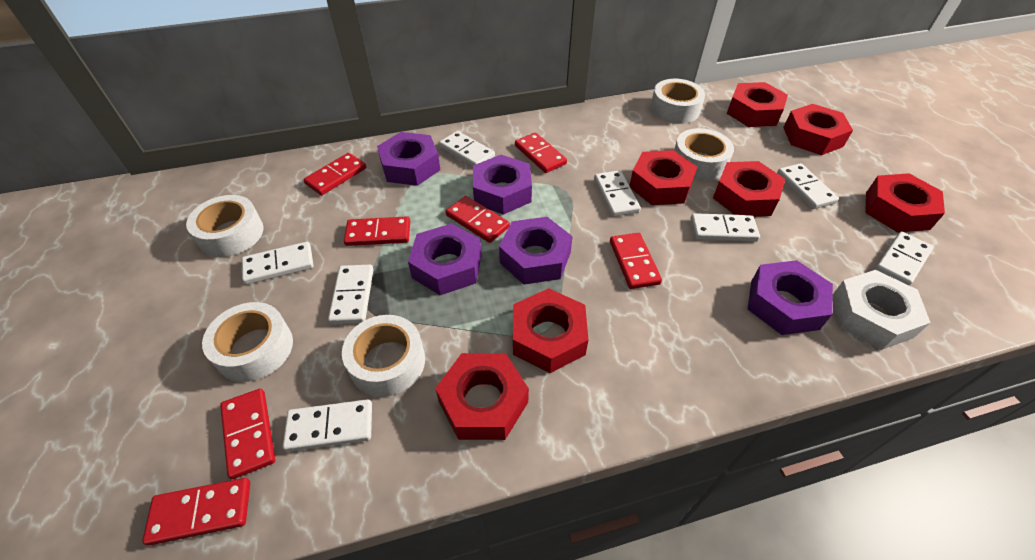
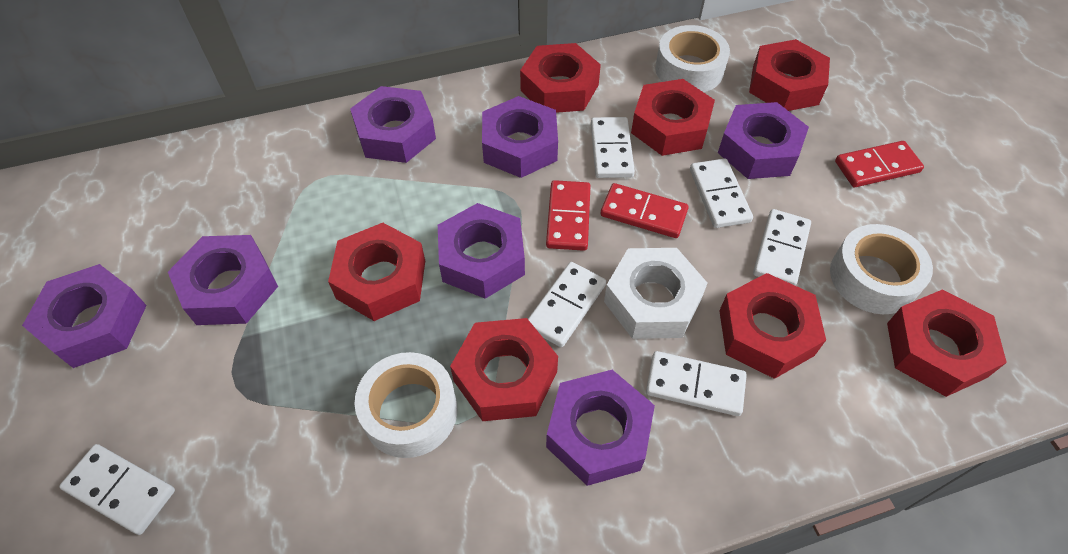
purple nut: [377,132,440,186] [408,223,482,295] [473,155,532,215] [499,217,573,285] [748,260,833,335] = 5 -> [22,264,147,368] [168,235,278,325] [350,86,436,163] [438,203,525,299] [482,96,558,178] [546,370,655,486] [718,102,809,179] = 7
red domino: [142,478,250,546] [220,389,275,479] [303,153,366,195] [344,216,410,246] [446,196,510,243] [515,132,567,173] [610,233,662,289] = 7 -> [546,180,591,251] [601,183,689,238] [835,141,924,187] = 3
white domino: [242,242,313,284] [282,399,372,452] [328,265,374,324] [439,131,495,166] [594,170,641,217] [691,213,760,241] [777,163,839,209] [875,232,933,286] = 8 -> [59,444,175,535] [528,262,606,347] [591,117,635,178] [646,351,747,416] [690,159,753,228] [753,209,811,286] = 6
white tape: [186,195,264,257] [202,302,293,382] [342,315,425,397] [650,79,705,124] [674,128,734,180] = 5 -> [355,352,457,458] [655,25,730,92] [830,224,933,314] = 3

